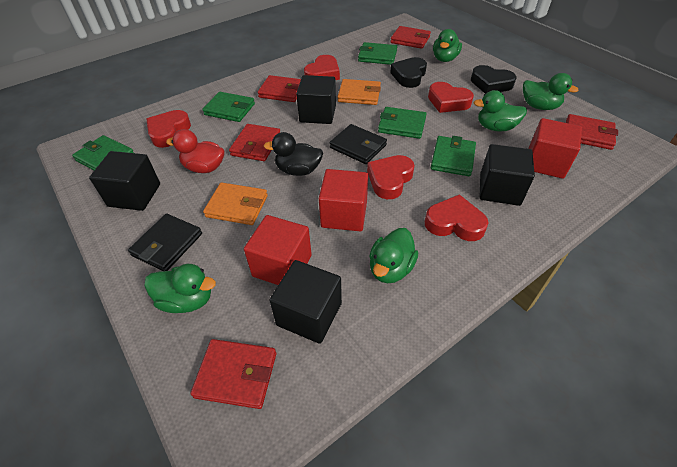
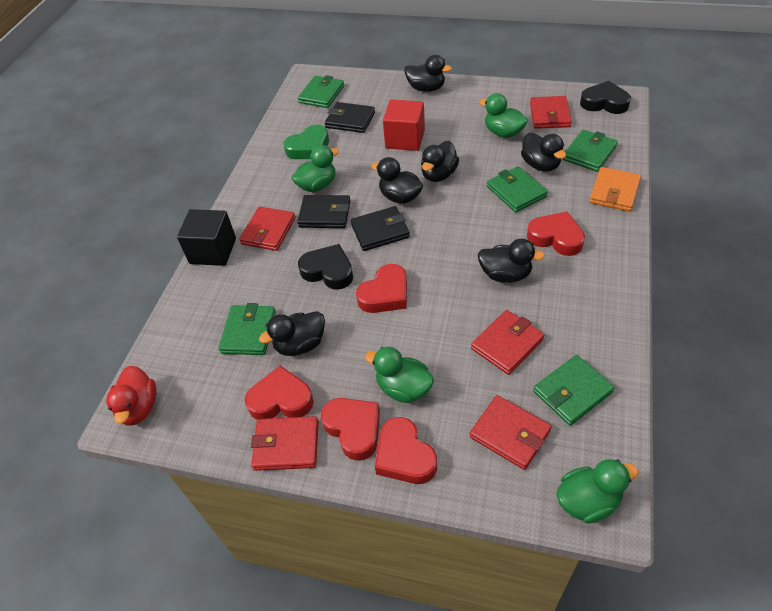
black cube: [89,151,160,211] [269,260,342,344] [296,75,336,124] [480,144,535,206] = 4 -> [177,209,236,266] = 1
black duck: [263,132,323,176] = 1 -> [259,311,325,356] [371,157,423,204] [404,55,452,92] [421,141,459,182] [478,239,545,283] [521,132,566,172] = 6
black wallet: [128,214,202,271] [330,124,387,164] = 2 -> [297,195,351,228] [325,102,375,133] [351,206,410,251] = 3
green duck: [144,264,216,313] [369,228,418,283] [433,29,462,62] [474,90,527,131] [523,73,579,110] = 5 -> [291,145,339,192] [365,347,434,403] [479,93,528,138] [556,459,639,524] = 4
green heart: none = 0 -> [283,125,329,159] = 1
orange wallet: [203,182,268,225] [338,79,381,105] = 2 -> [589,167,641,211] = 1
red cube: [244,215,312,285] [319,169,368,231] [529,118,582,179] = 3 -> [383,99,425,151] = 1

